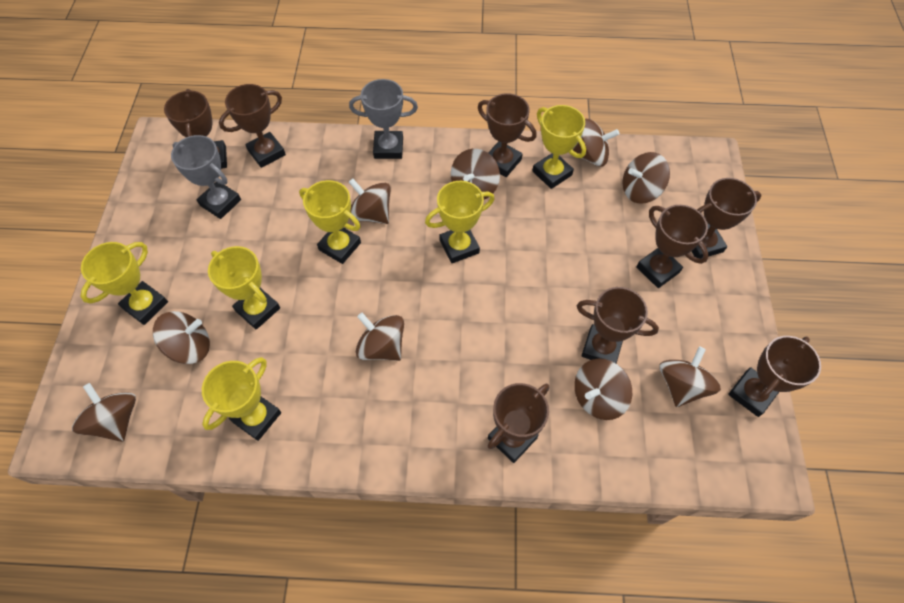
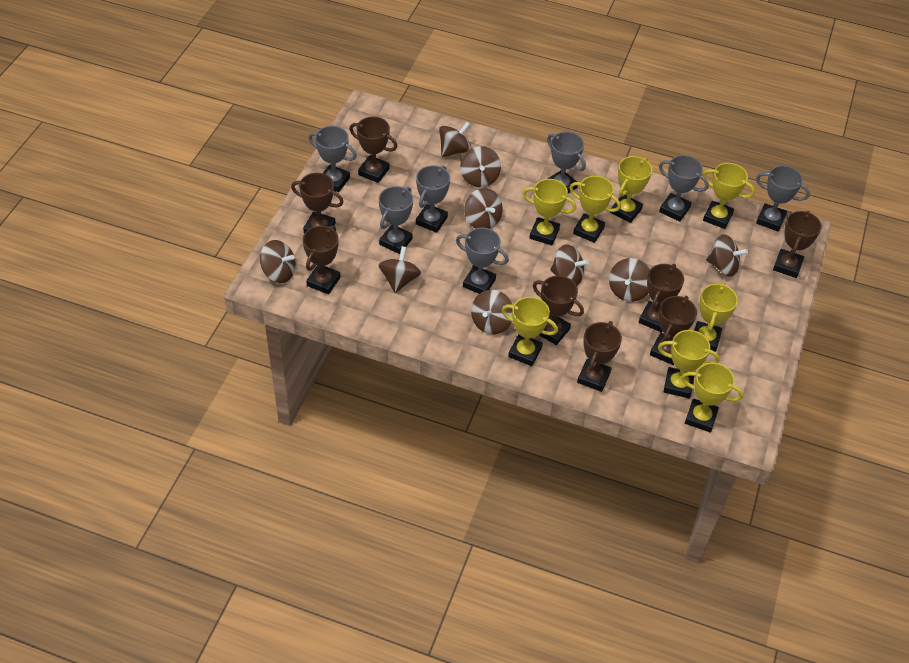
grey trophy: [171,135,241,219] [349,79,418,159] = 2 -> [308,126,357,192] [379,186,413,254] [416,165,450,233] [456,228,509,294] [547,132,586,193] [659,155,709,222] [756,165,810,232] = 7
yellow trophy: [81,242,168,325] [202,357,281,441] [208,246,280,330] [299,180,361,264] [425,181,495,263] [532,105,586,189] = 6 -> [502,297,558,366] [522,179,576,245] [569,176,621,243] [610,156,652,223] [658,330,720,398] [681,363,743,432] [694,282,738,352] [702,163,755,229] = 8

